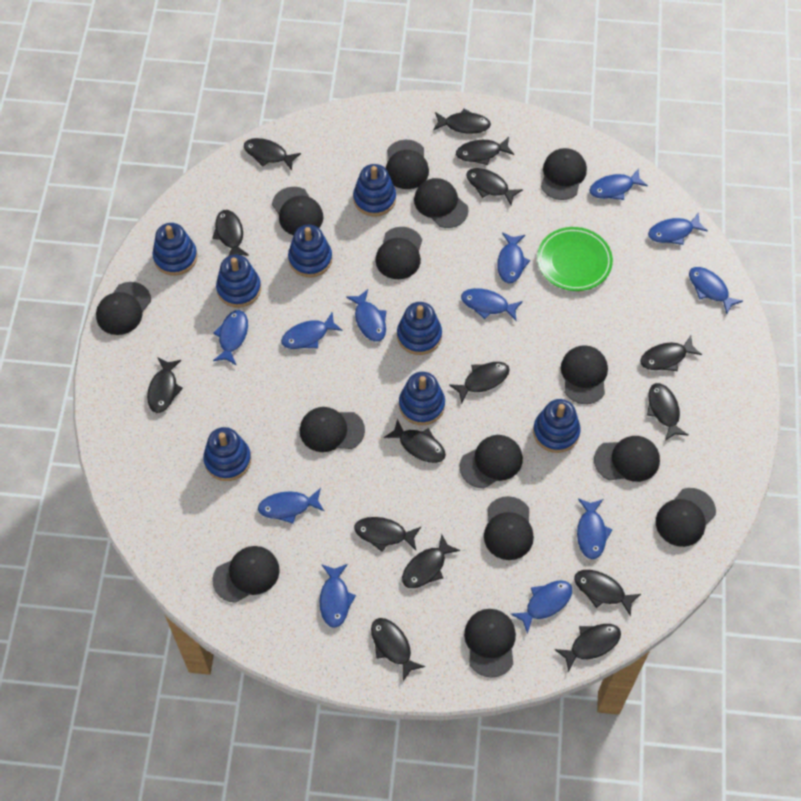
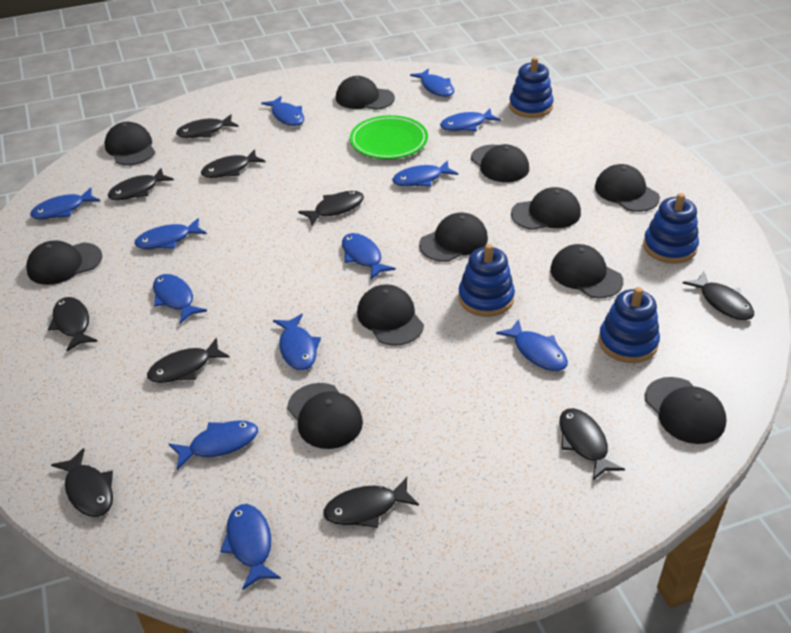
black cap: [96,282,151,335] [212,546,280,603] [272,187,324,235] [300,407,365,452] [375,227,422,279] [386,140,429,189] [414,178,469,228] [459,435,523,488] [464,609,516,678] [484,496,534,560] [541,148,587,200] [561,345,608,404] [594,436,660,482] [656,488,716,547] = 14 -> [26,240,102,285] [104,122,155,165] [287,383,363,449] [336,76,395,110] [357,284,424,346] [419,213,488,262] [471,144,529,182] [511,187,581,230] [550,244,623,298] [595,164,660,212] [645,377,726,444] = 11
black fish: [147,357,183,413] [212,210,249,256] [244,138,301,171] [354,517,421,552] [371,618,425,681] [384,419,446,463] [402,534,460,588] [433,109,491,134] [449,362,510,404] [456,137,514,165] [466,168,523,205] [555,624,621,672] [574,570,641,616] [640,336,702,371] [647,383,688,441] = 15 -> [48,297,97,351] [51,448,113,517] [108,168,174,200] [147,338,230,383] [176,114,239,138] [201,149,265,178] [298,191,364,225] [323,477,419,528] [559,408,625,480] [682,272,754,320] = 10
blue stacking toy: [152,223,197,276] [203,427,251,481] [216,255,261,308] [288,225,332,277] [353,164,396,216] [397,302,442,355] [399,372,445,425] [533,399,581,453] = 8 -> [458,244,515,317] [509,57,554,118] [599,287,660,363] [643,193,699,264] = 4

